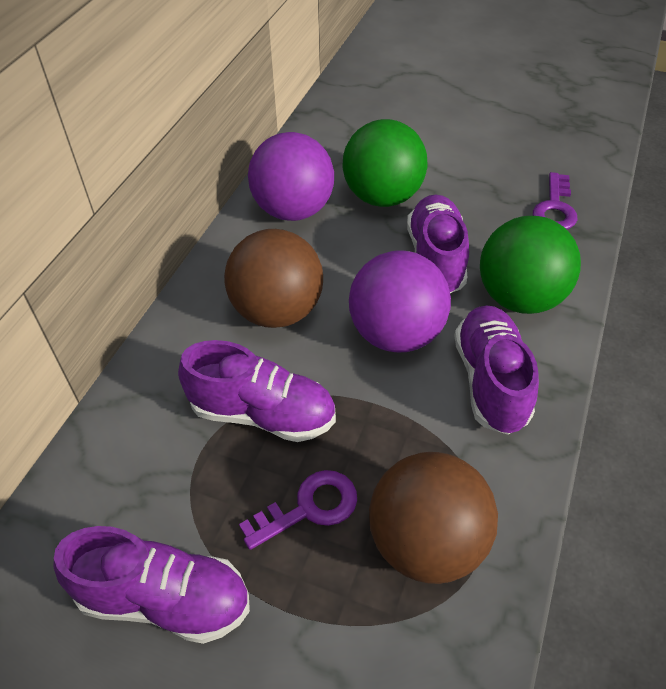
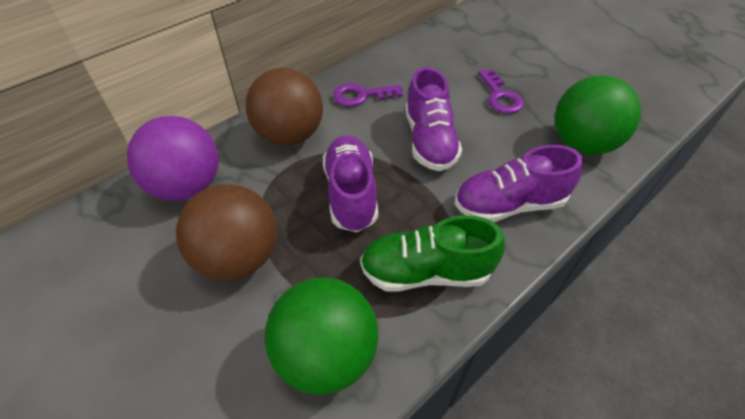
green shoe: none = 0 -> [360,215,505,292] = 1
purple ball: [248,132,334,221] [349,250,451,352] = 2 -> [127,116,219,201] = 1
purple shoe: [53,526,250,644] [178,340,336,442] [407,195,469,293] [454,305,539,435] = 4 -> [323,135,378,232] [405,67,462,171] [455,145,583,222] = 3

